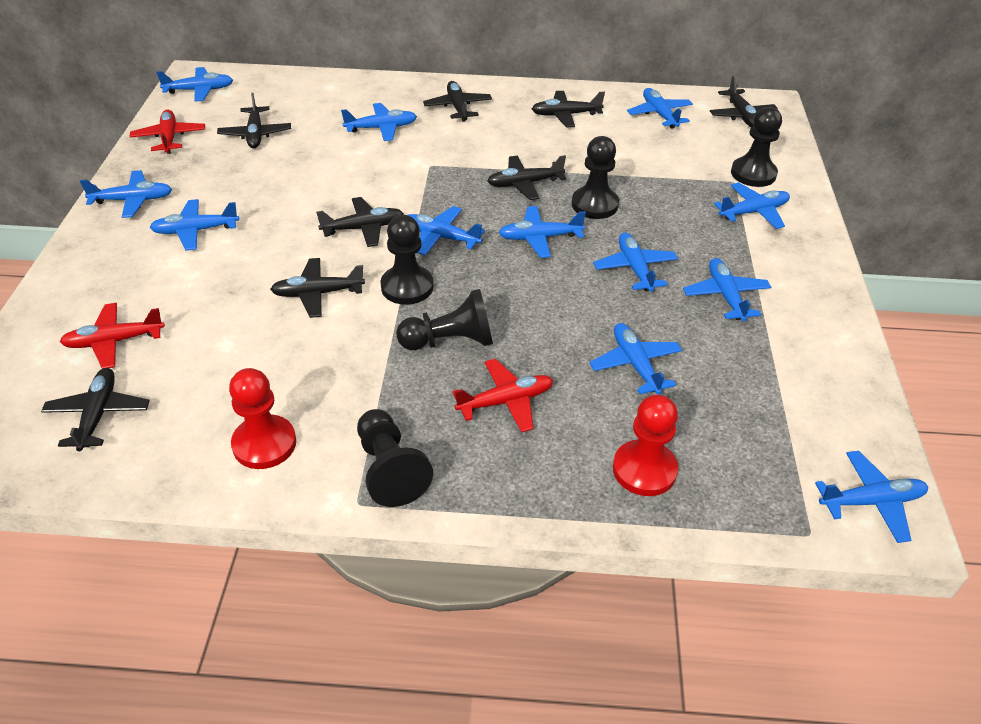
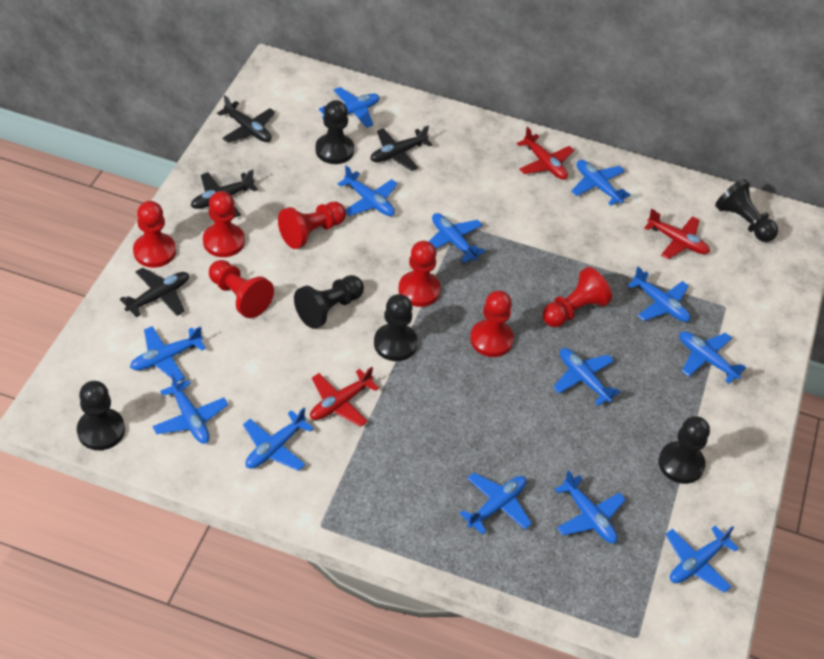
black pawn: [357,409,433,507] [380,215,433,305] [396,289,493,350] [572,136,619,219] [731,107,782,187] = 5 -> [77,381,125,450] [294,275,364,329] [315,100,354,164] [374,294,418,361] [659,416,710,484] [715,179,778,242] = 6
black plane: [41,368,150,451] [217,93,291,148] [270,258,365,318] [316,197,404,247] [423,81,492,122] [487,155,566,200] [532,91,605,127] [710,76,778,127] = 8 -> [120,268,189,317] [191,169,258,218] [217,95,276,143] [370,126,432,171] = 4
blue plane: [80,170,172,218] [149,199,239,251] [156,67,233,102] [341,103,417,141] [408,206,485,255] [498,206,586,258] [589,323,682,395] [593,233,678,292] [627,88,693,129] [683,258,771,322] [714,182,790,229] [815,451,928,543] = 12 -> [130,326,206,382] [152,373,228,444] [243,408,314,471] [319,87,380,128] [337,165,398,216] [428,213,486,263] [459,473,532,535] [553,348,621,406] [555,470,626,543] [571,160,631,206] [627,267,691,322] [665,526,739,593] [679,331,747,384] = 13
red pawn: [229,368,296,469] [613,395,678,496] = 2 -> [133,201,176,268] [203,191,245,257] [209,260,274,318] [278,202,346,249] [398,241,441,307] [470,290,514,357] [542,267,612,327] = 7

